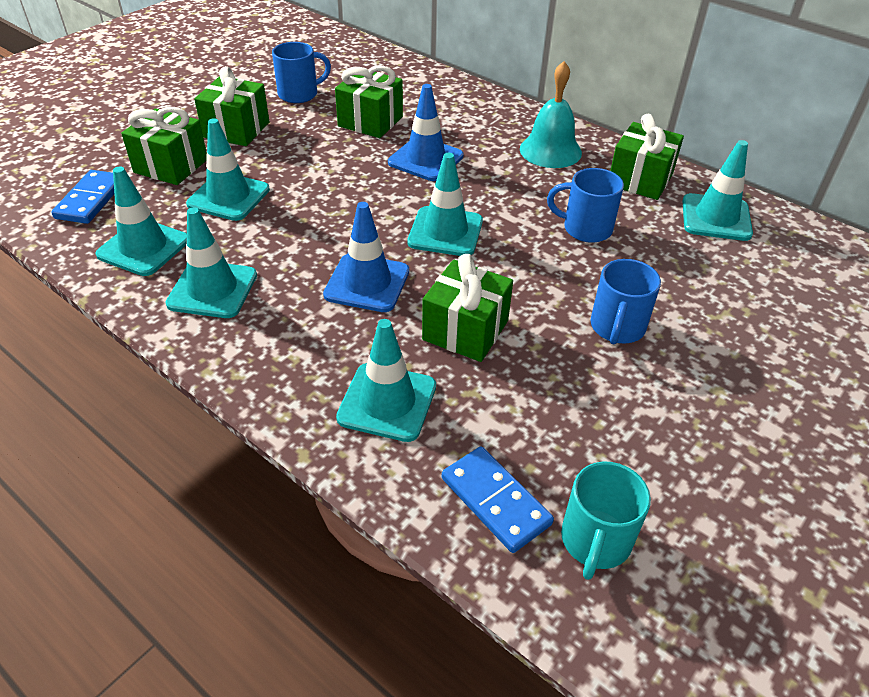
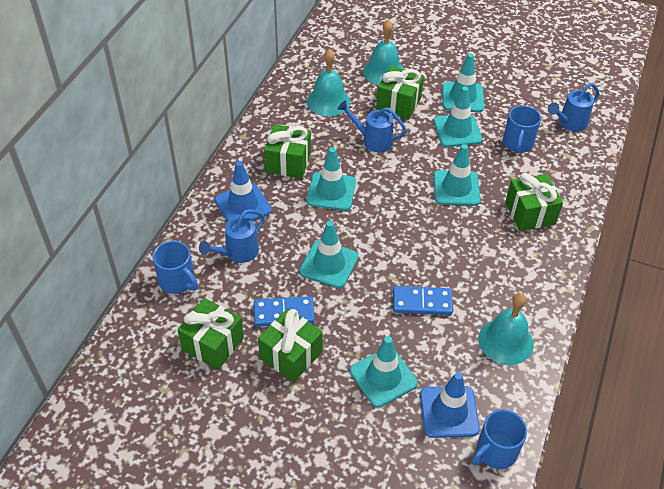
blue watering can: none = 0 -> [199,209,265,263] [338,100,407,152] [548,83,599,131] = 3
turquoise bell: [520,61,582,168] = 1 -> [307,49,350,116] [363,20,404,85] [479,293,533,365] = 3
turquoise mug: [561,461,651,580] = 1 -> none = 0

